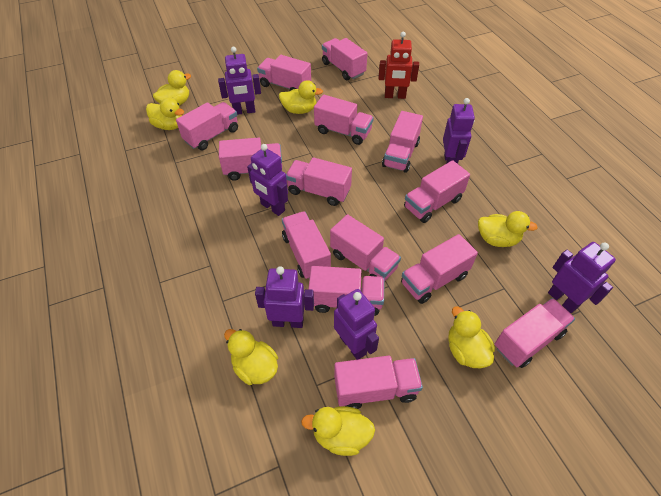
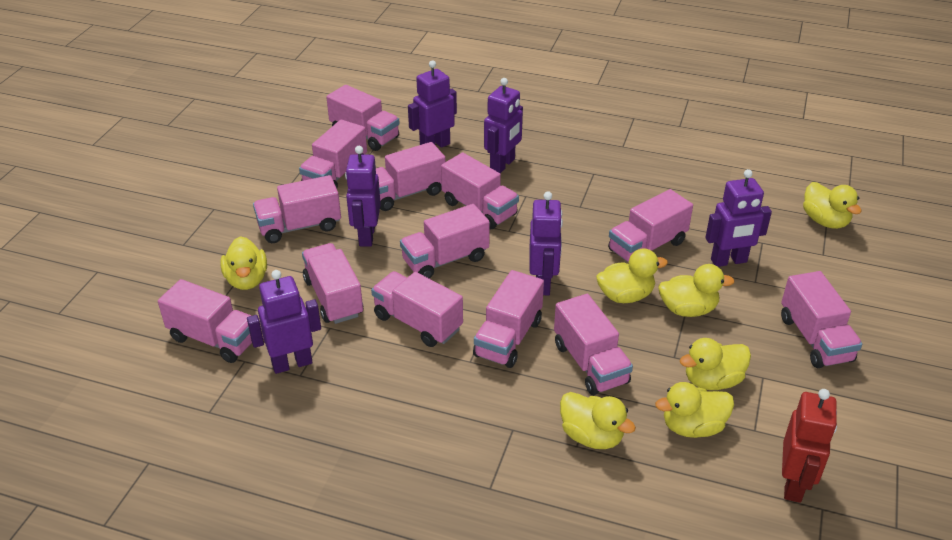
pink truck: [176,102,238,150] [219,138,282,181] [257,55,311,91] [282,211,331,280] [286,157,352,206] [308,266,384,316] [314,95,374,145] [322,38,368,80] [330,214,401,282] [334,356,423,409] [382,111,423,173] [401,234,478,304] [404,160,470,223] [495,298,575,368] = 14 -> [158,279,252,363] [253,175,341,243] [299,120,367,188] [302,243,363,324] [326,85,400,151] [371,271,463,347] [376,142,446,211] [400,204,490,279] [441,153,519,229] [473,270,544,368] [554,294,633,395] [608,189,693,262] [781,271,862,368] = 13

